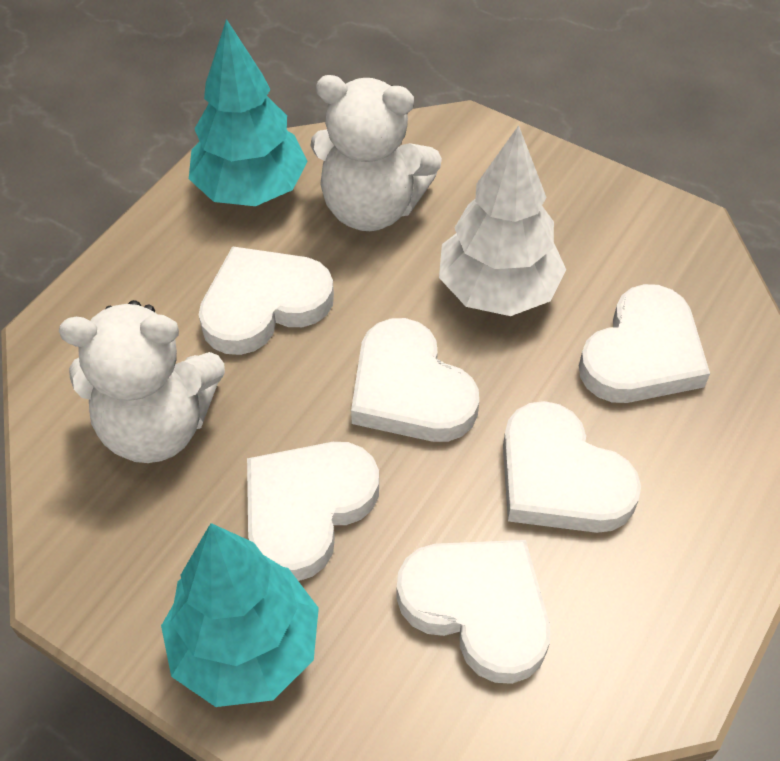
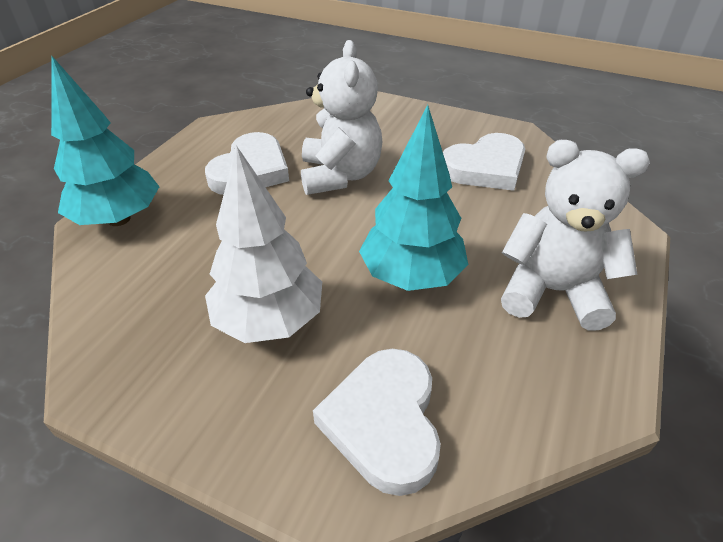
white heart: [199,246,334,355] [247,442,379,581] [351,318,479,442] [396,540,550,684] [503,401,641,533] [579,284,710,403] = 6 -> [205,132,289,195] [313,349,441,496] [443,133,525,191] = 3

